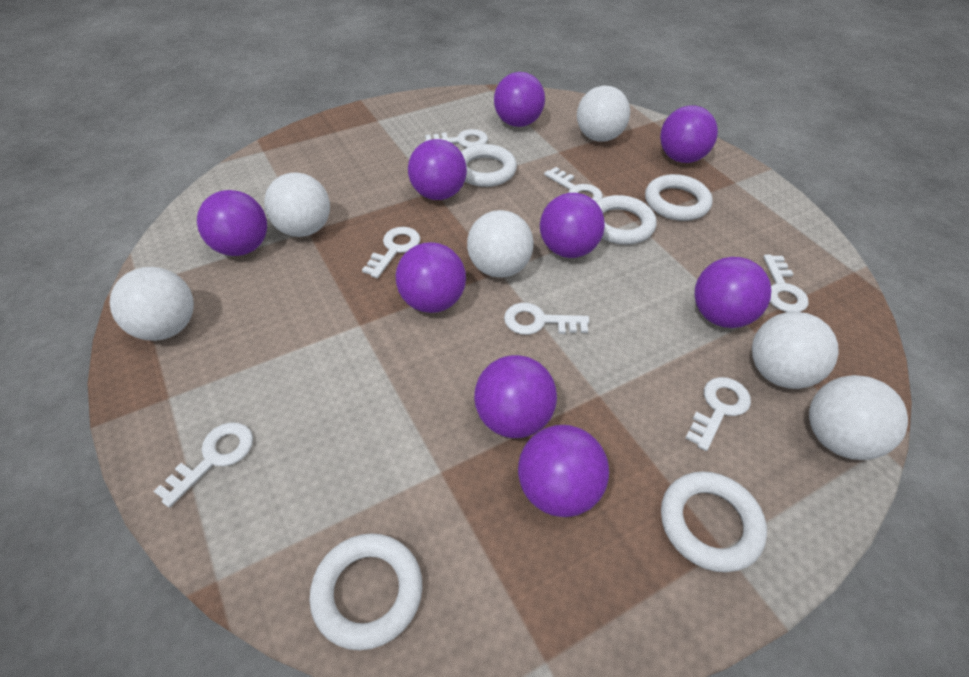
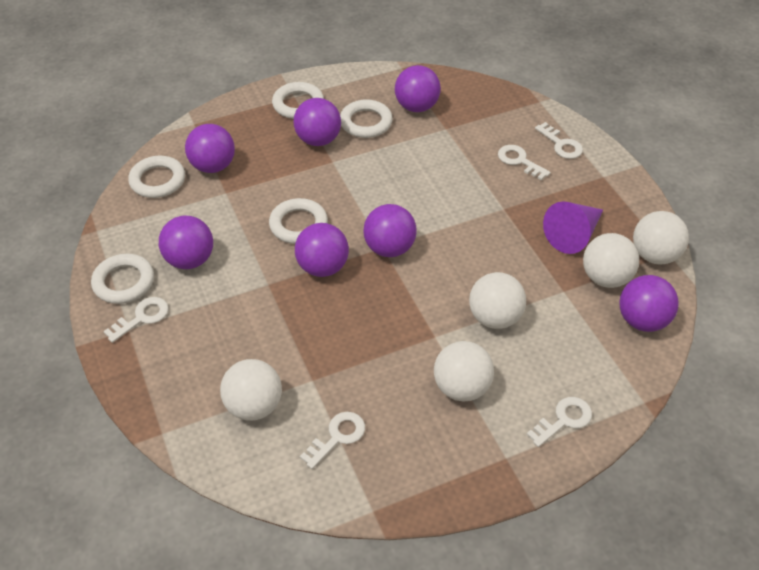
purple ball: [197,190,267,256] [396,242,466,313] [408,139,467,200] [474,355,557,438] [494,72,545,127] [518,425,609,517] [540,193,605,258] [660,105,718,163] [694,257,771,328] = 9 -> [159,216,213,269] [185,124,235,173] [293,98,341,146] [295,223,349,277] [363,204,417,257] [395,65,441,112] [619,275,679,332] = 7
purple cone: none = 0 -> [543,201,603,254] = 1
white ball: [110,267,194,341] [264,172,330,237] [467,210,534,278] [577,86,630,142] [752,312,839,389] [809,375,908,460] = 6 -> [220,359,282,421] [434,341,494,401] [469,272,526,329] [583,233,639,288] [633,211,689,265] = 5
white key: [154,422,253,508] [362,227,420,278] [425,129,488,148] [504,303,589,335] [544,167,603,202] [685,377,751,451] [763,255,808,312] = 7 -> [103,297,169,343] [300,412,365,469] [498,145,551,180] [527,397,592,447] [535,122,583,159] = 5

